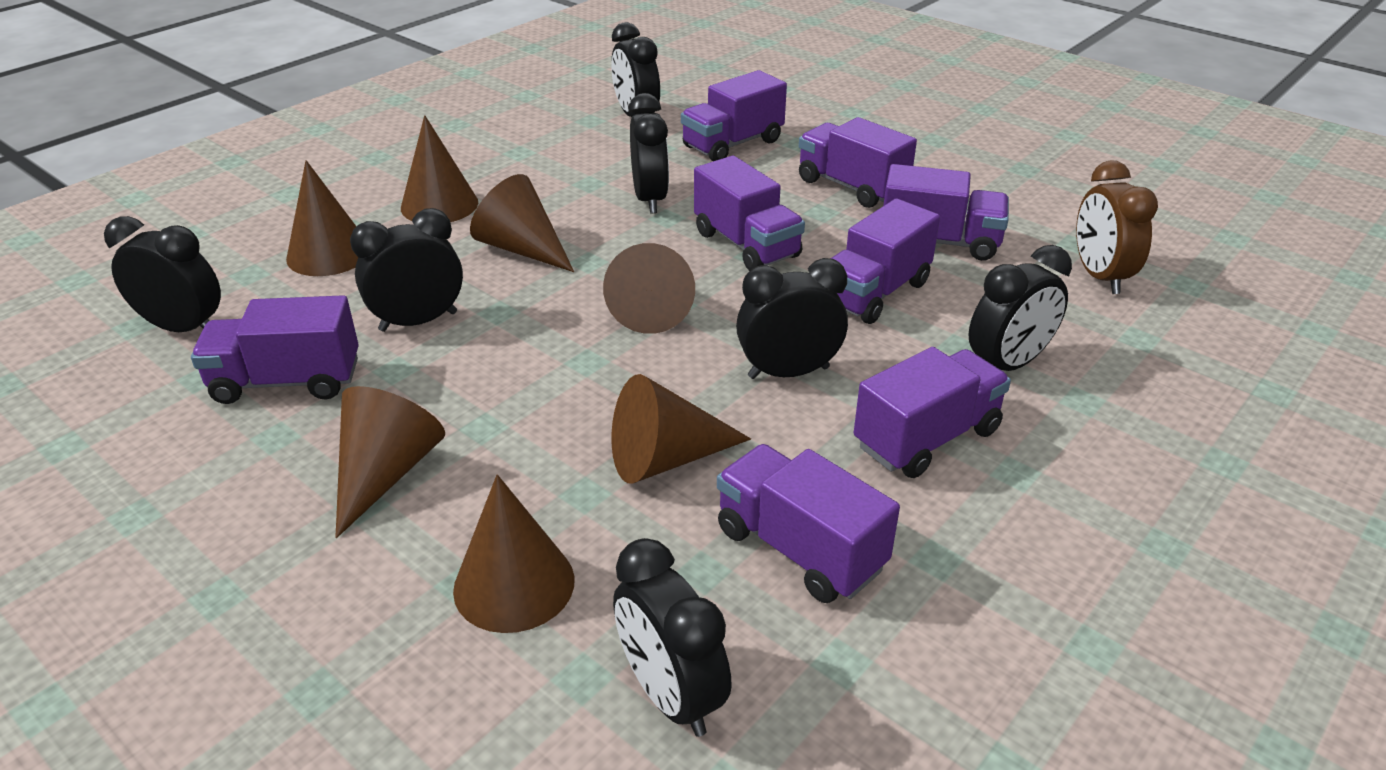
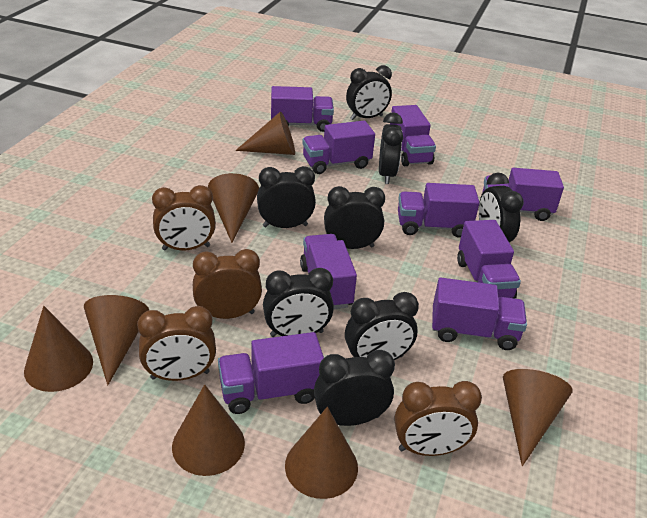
black clock: [104,216,221,332] [350,208,463,332] [611,22,660,117] [613,538,732,737] [628,93,669,213] [736,258,848,379] [969,245,1072,371] = 7 -> [257,166,316,228] [263,268,334,337] [314,350,395,426] [324,186,385,249] [345,292,419,360] [346,65,392,120] [379,112,403,184] [479,172,524,242] = 8
brown clock: [1076,160,1158,294] = 1 -> [137,306,216,381] [152,185,216,250] [193,249,262,319] [394,381,482,456] = 4
purple truck: [191,295,359,404] [681,70,787,161] [694,156,805,271] [717,444,900,603] [799,117,917,208] [830,198,940,324] [854,347,1011,478] [883,164,1009,261] = 8 -> [218,332,324,414] [271,86,334,132] [300,234,357,309] [302,121,375,174] [390,105,436,166] [398,183,480,238] [432,278,527,350] [457,220,521,299] [482,168,564,221] = 9

